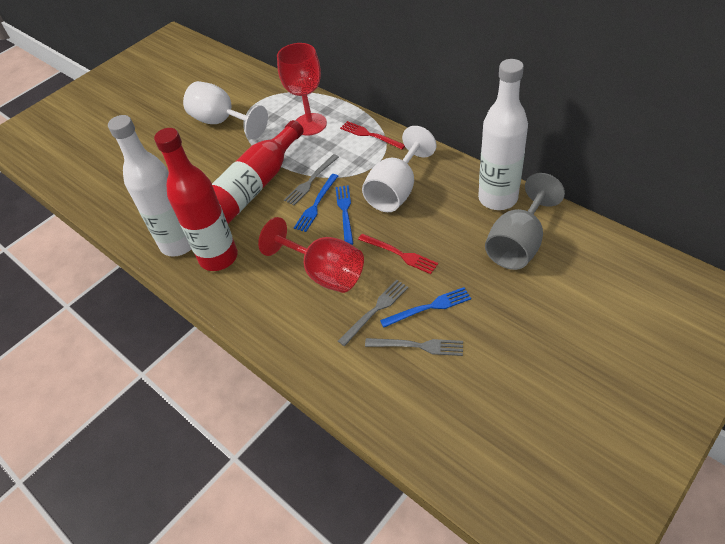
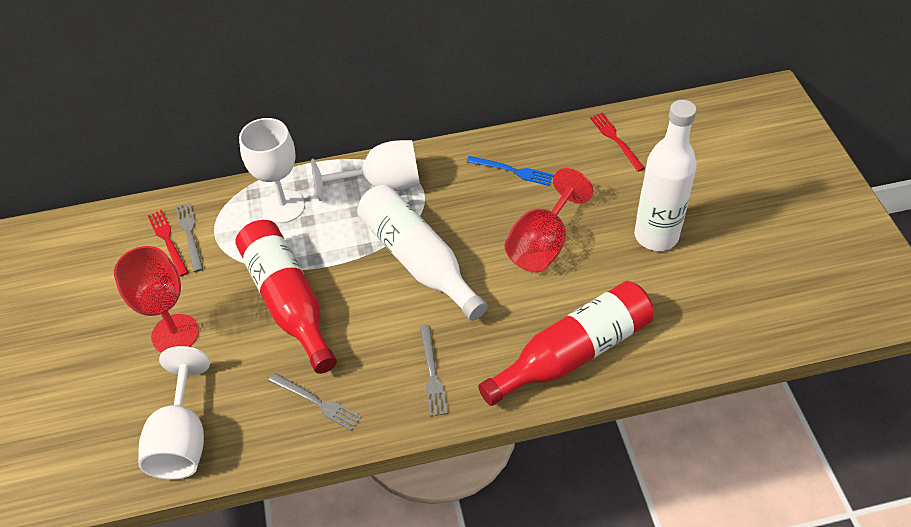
blue fork: [294,174,338,232] [335,185,353,245] [380,287,471,328] = 3 -> [467,156,554,186] = 1
grey goblet: [485,173,565,270] = 1 -> none = 0
white goblet: [183,81,268,139] [362,126,437,212] = 2 -> [138,346,210,480] [239,118,305,223] [311,140,420,201] = 3

